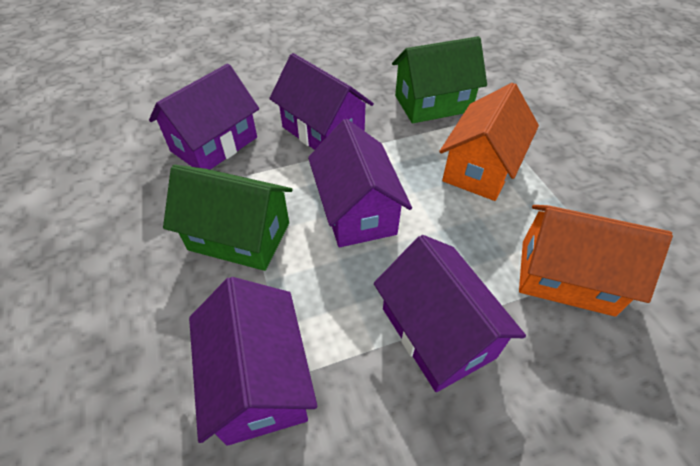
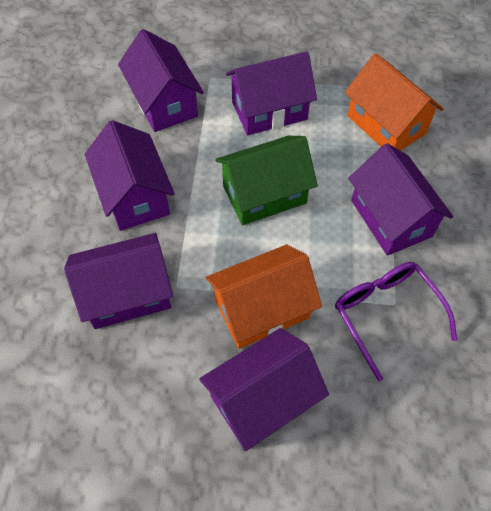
green house: [163,165,293,271] [392,36,487,123] = 2 -> [215,136,318,225] = 1
purple glasses: none = 0 -> [335,262,457,381] = 1
purple house: [149,64,259,169] [189,277,317,446] [269,53,374,150] [308,119,412,247] [374,235,526,392] = 5 -> [64,233,173,329] [85,120,175,231] [118,29,204,132] [199,328,329,451] [226,51,317,135] [348,143,453,256] = 6

